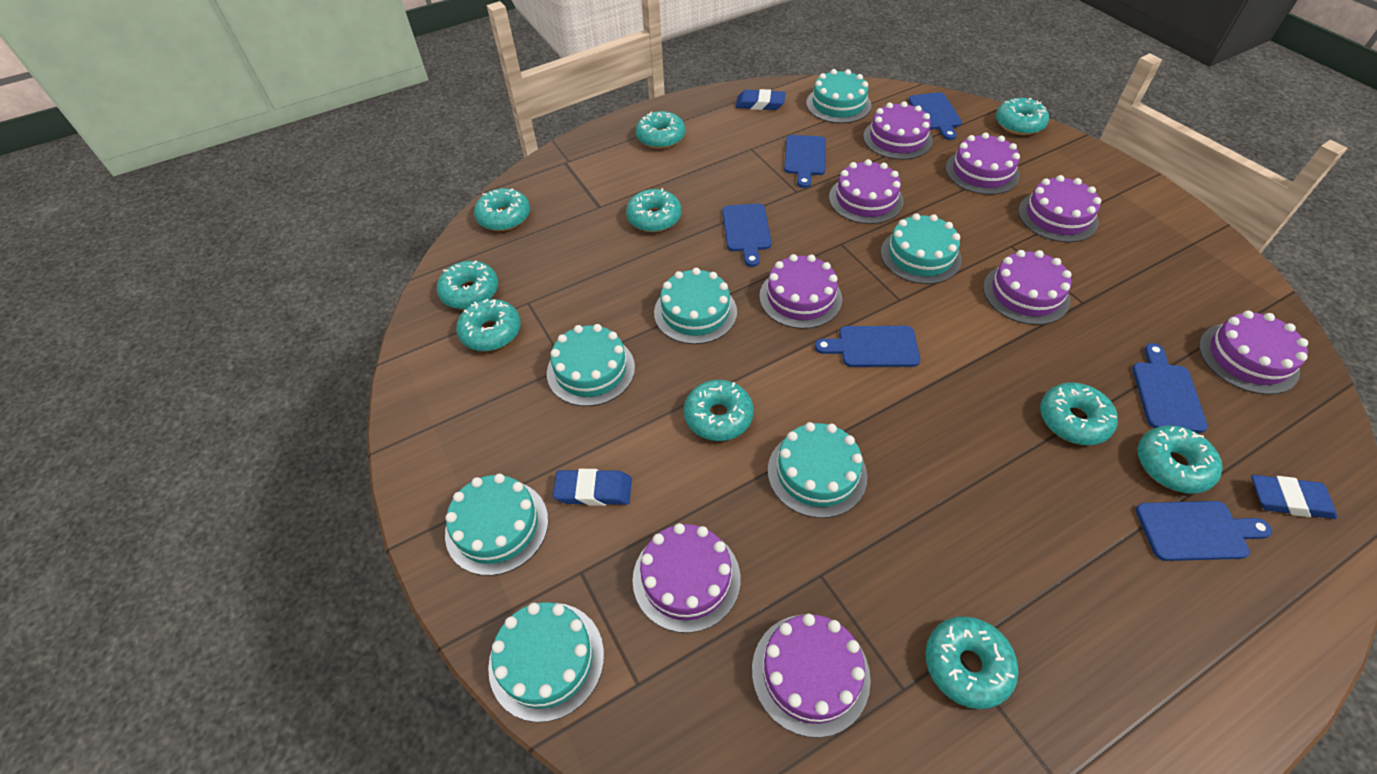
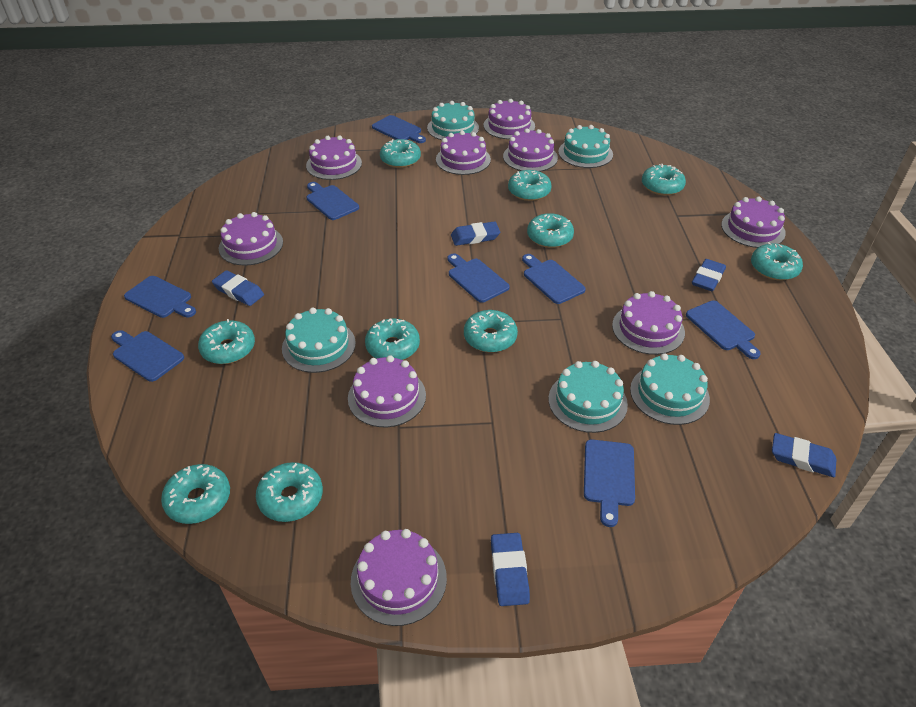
blue cutting board: [722,204,772,267] [784,135,826,188] [815,326,920,367] [908,92,962,140] [1132,343,1208,433] [1135,501,1272,561] = 6 -> [111,330,184,382] [124,276,196,318] [306,182,359,220] [372,115,426,143] [447,253,510,303] [522,254,586,304] [584,440,635,527] [686,301,761,359] = 8
blue eraser: [553,469,632,506] [736,89,786,110] [1251,475,1337,519] = 3 -> [212,270,264,306] [451,221,500,246] [491,533,530,606] [692,259,726,291] [772,433,836,477] = 5
turquoise cake: [445,474,548,576] [488,602,604,722] [547,324,635,406] [654,268,737,344] [768,422,867,518] [806,69,871,123] [881,213,962,284] = 7 -> [282,308,356,373] [427,101,479,140] [548,361,628,433] [558,125,613,168] [630,353,710,425] = 5

